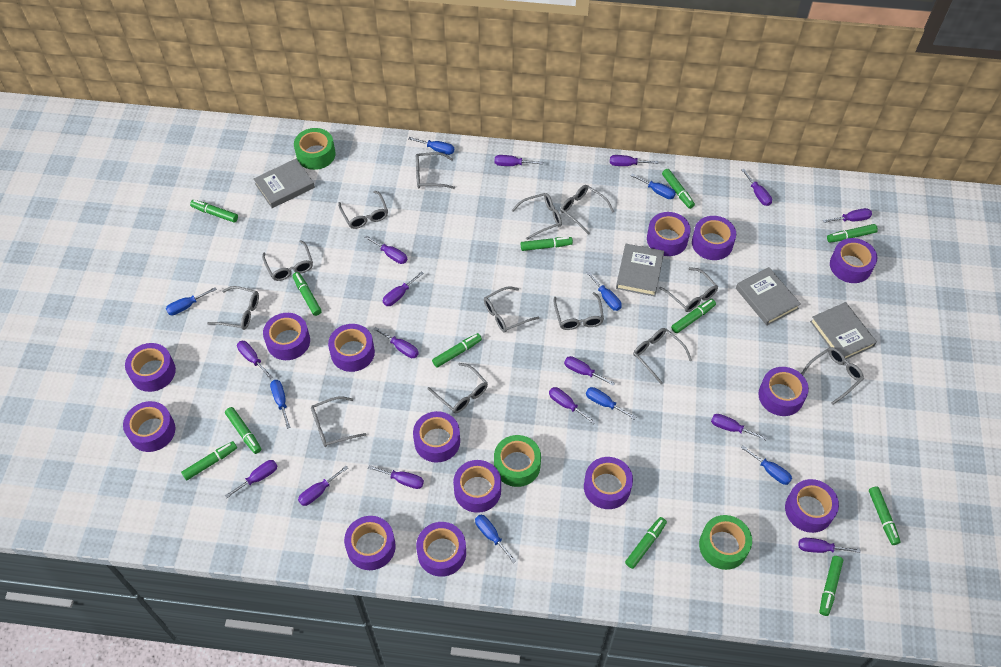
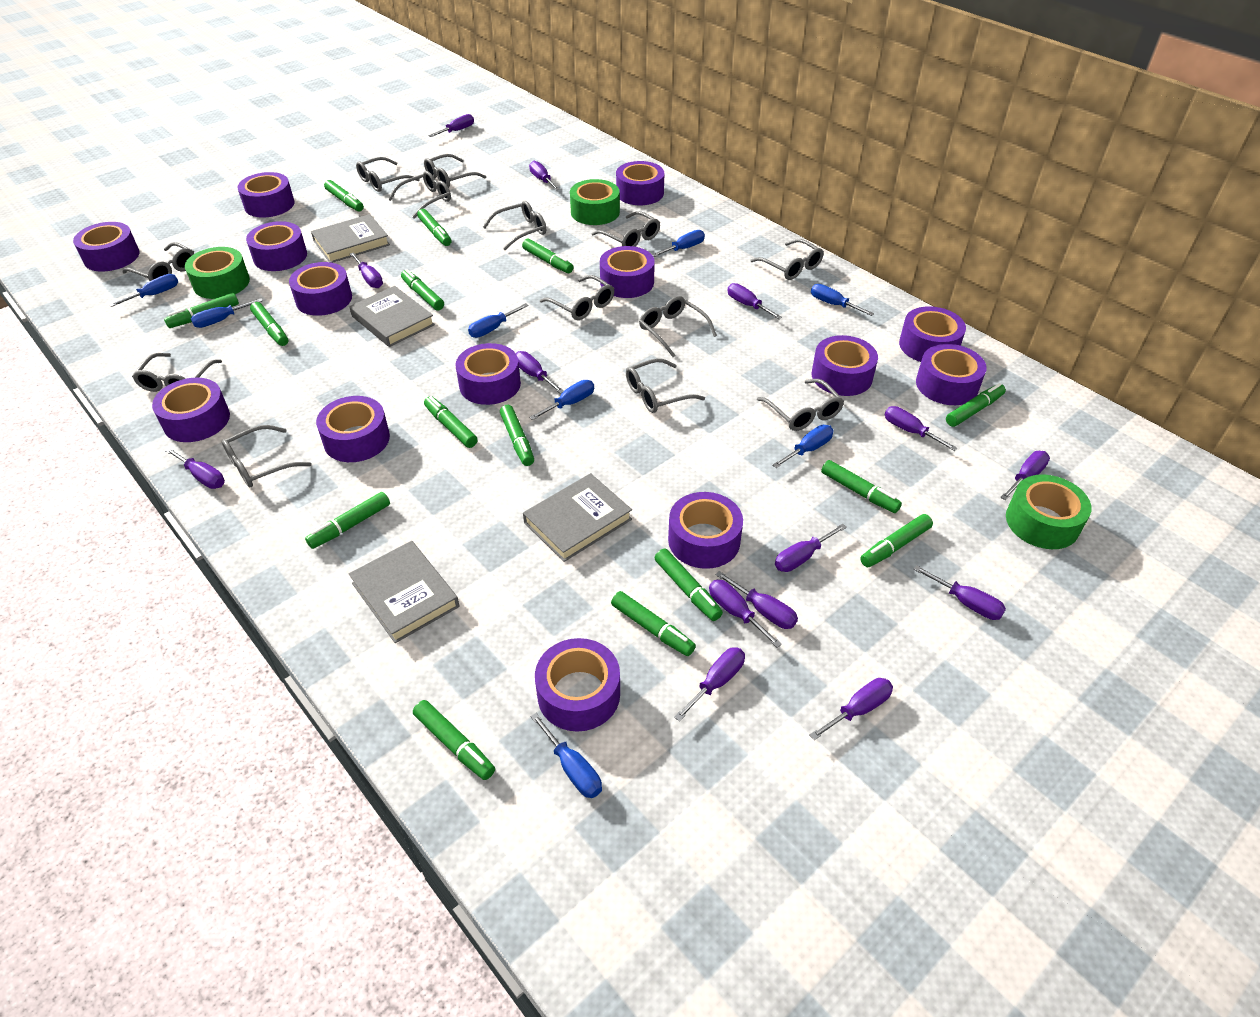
green marker: [181,441,237,480] [190,200,238,223] [225,407,261,454] [293,272,322,316] [432,333,482,368] [521,237,573,251] [625,517,667,569] [662,169,695,209] [671,299,716,333] [819,556,843,616] [827,224,878,243] [869,486,900,545] = 12 -> [164,293,239,328] [250,302,288,346] [305,492,390,549] [324,180,364,212] [401,269,444,311] [413,700,495,780] [417,209,451,246] [424,396,478,448] [500,405,534,466] [522,239,574,273] [611,591,696,656] [655,549,723,621] [821,460,902,513] [860,514,933,567] [946,383,1006,427] = 15
purple screwdriver: [225,460,278,498] [237,341,273,379] [298,466,348,506] [365,235,407,264] [368,465,424,489] [373,327,419,358] [383,271,424,306] [495,155,543,166] [549,387,596,424] [564,356,615,386] [610,155,659,166] [711,414,767,440] [742,169,772,206] [798,538,861,553] [823,208,872,223] = 15 -> [165,447,225,489] [350,252,383,288] [429,114,474,137] [516,351,564,394] [529,161,560,191] [674,647,745,722] [709,580,782,648] [716,571,798,629] [727,283,782,319] [775,524,847,572] [810,678,893,740] [885,406,958,451] [913,565,1006,620] [1000,451,1050,500] = 14

